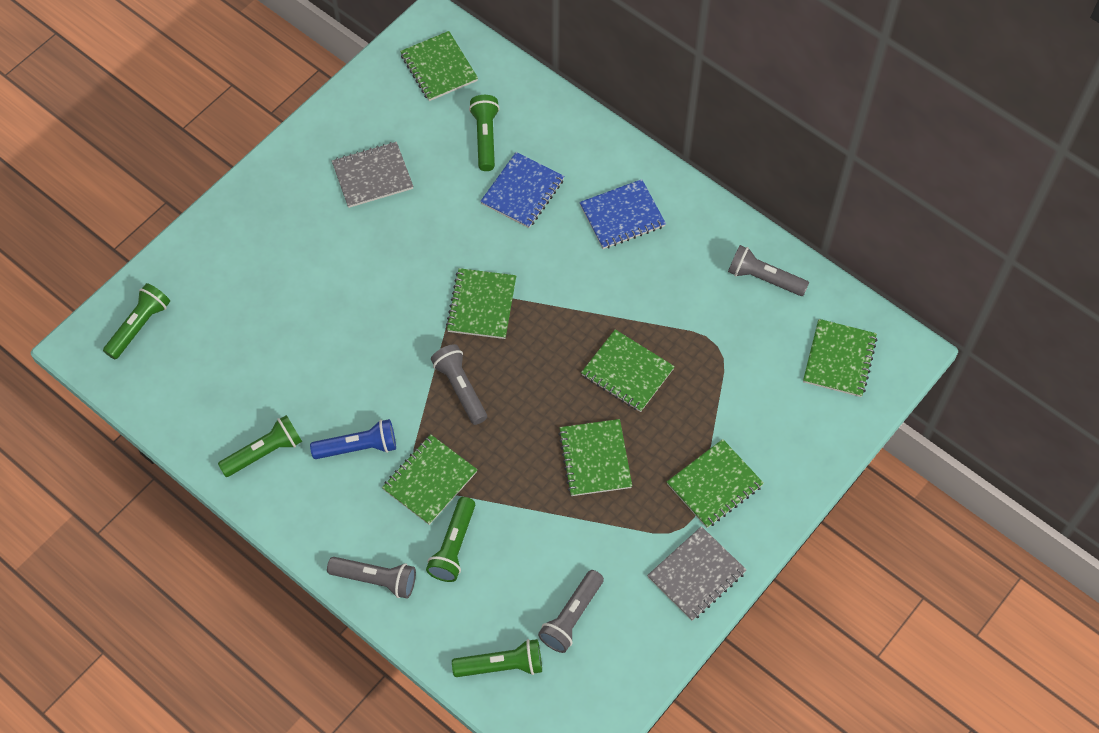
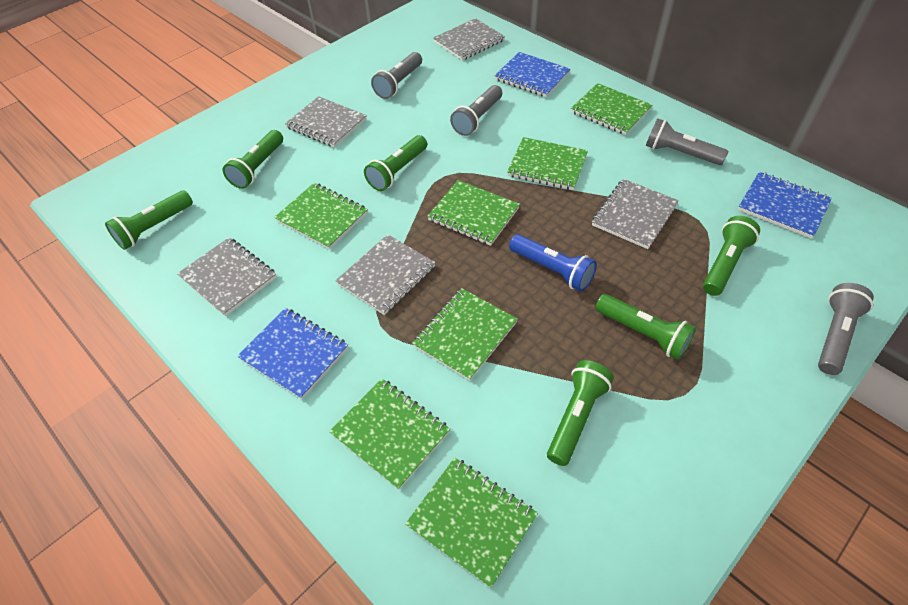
blue notebook: [480,152,564,228] [579,179,666,249] = 2 -> [237,308,348,399] [495,52,570,97] [738,172,832,239] = 3
green flashlight: [103,283,170,360] [218,415,302,477] [426,497,475,582] [452,639,542,677] [469,95,500,171] = 5 -> [105,191,193,250] [223,130,283,189] [364,135,427,191] [547,360,614,466] [595,294,696,360] [703,216,760,296] = 6
grey notebook: [332,142,413,208] [647,526,746,621] = 2 -> [177,237,277,317] [285,96,367,148] [335,234,435,315] [433,18,505,60] [592,179,679,249] = 5

